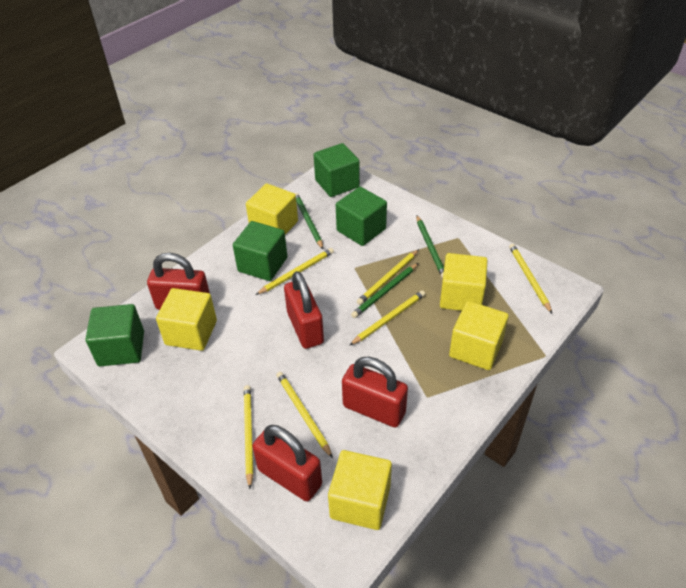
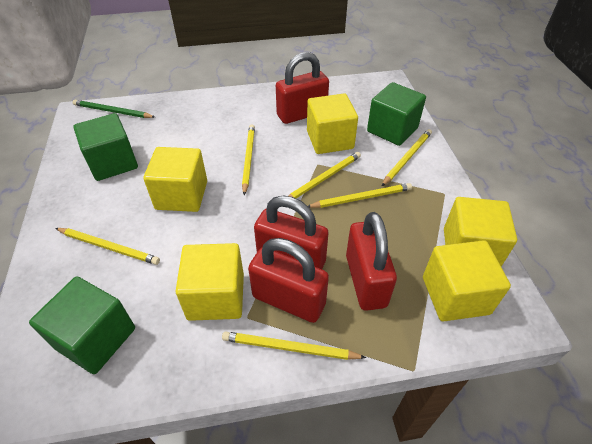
green cube: [85,304,144,366] [233,221,287,281] [314,143,360,197] [336,187,387,246] = 4 -> [29,276,135,374] [73,113,138,181] [367,82,426,146] = 3
green pencil: [294,193,323,249] [351,263,418,318] [416,215,444,278] = 3 -> [73,100,155,118] = 1

